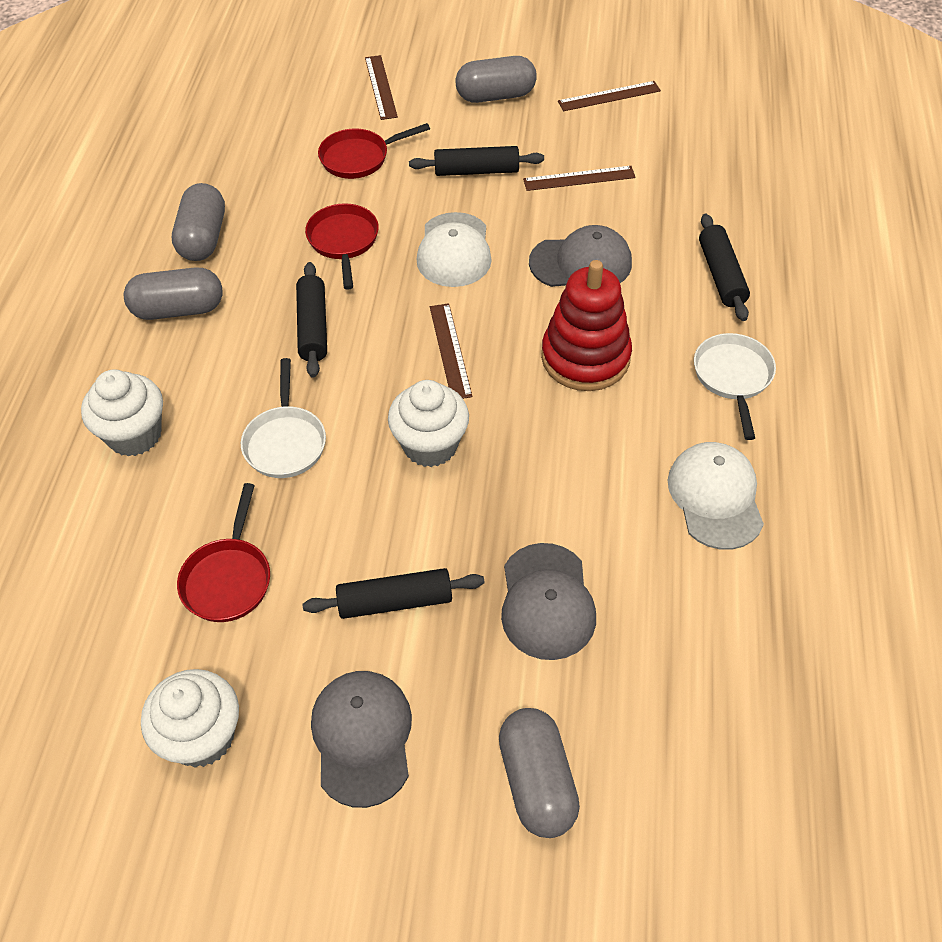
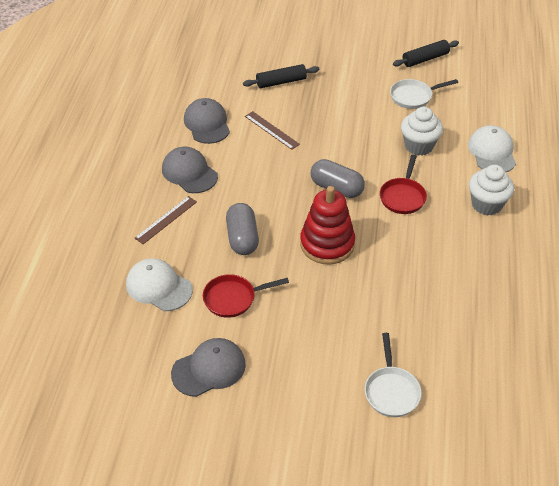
black rolling pin: [296,262,327,378] [303,568,485,619] [409,146,544,176] [699,214,750,321] = 4 -> [243,64,319,88] [393,40,459,67] = 2
brown ruler: [365,55,398,120] [430,303,472,399] [523,166,636,191] [558,81,661,111] = 4 -> [134,196,197,244] [245,111,300,150] = 2
grey capsule: [124,267,223,320] [172,183,225,261] [455,56,537,103] [499,708,580,838] = 4 -> [226,203,259,255] [311,159,365,198] = 2
red pan: [177,483,270,622] [305,203,379,290] [318,123,430,179] = 3 -> [203,274,289,318] [380,155,427,214] = 2
white cupcake: [81,369,163,456] [141,669,239,768] [388,380,469,467] = 3 -> [401,107,443,156] [469,165,514,216] = 2

